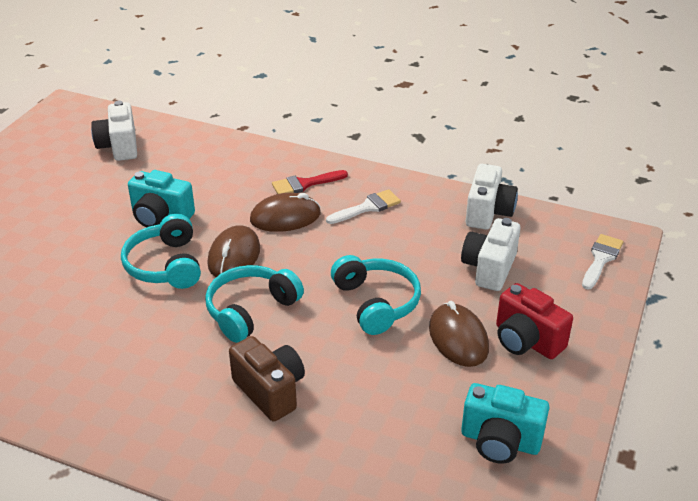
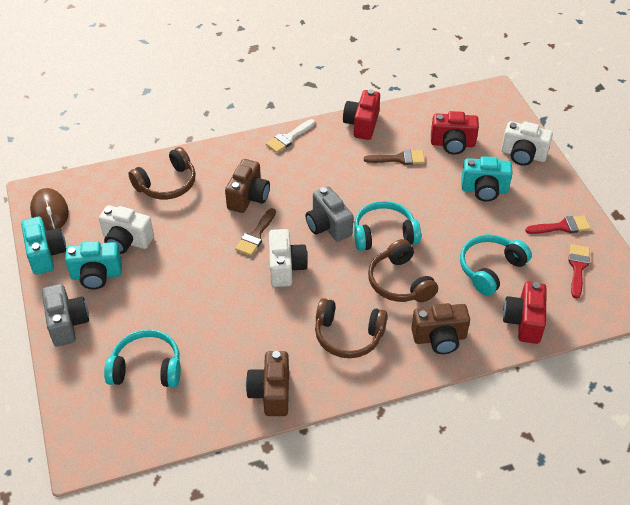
brown brush: none = 0 -> [235,208,276,256] [364,150,425,165] = 2
brown camera: [229,336,305,421] = 1 -> [225,159,270,213] [246,351,289,416] [411,303,470,354] = 3
brown headphones: none = 0 -> [129,147,196,200] [315,298,388,358] [368,239,438,302] = 3
brown mouse: [207,225,260,277] [250,193,321,232] [429,301,489,367] = 3 -> [30,188,69,231] = 1
grey camera: none = 0 -> [42,284,89,346] [306,186,353,242] = 2
red brush: [272,170,348,194] = 1 -> [525,215,591,234] [568,244,590,298] = 2
red camera: [496,283,573,359] = 1 -> [343,89,380,140] [431,111,479,155] [503,282,547,344] = 3
turquoise camera: [128,170,195,227] [461,383,549,464] = 2 -> [21,217,66,275] [65,241,122,289] [461,156,513,202] = 3
white brush: [326,189,401,224] [582,234,623,290] = 2 -> [266,119,315,153] = 1

